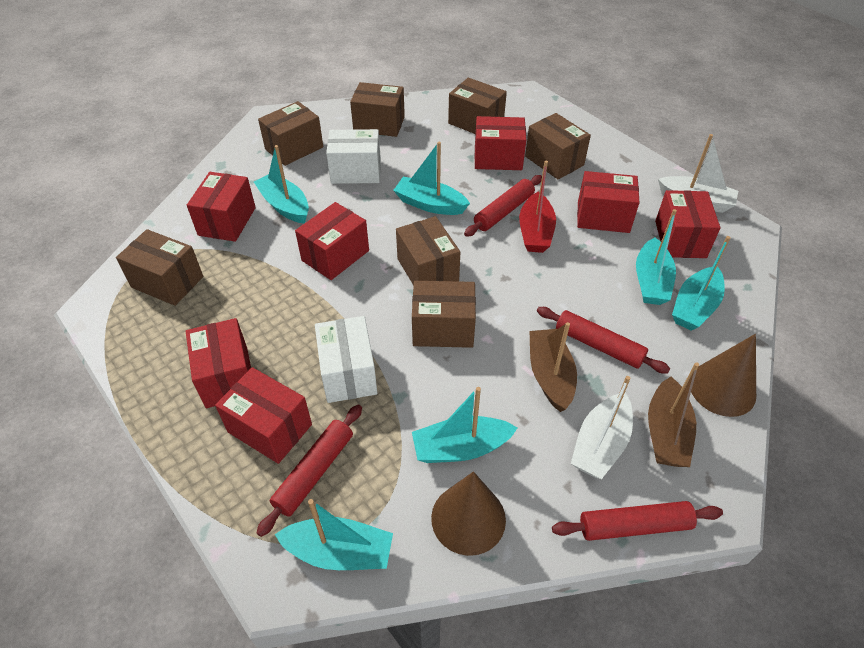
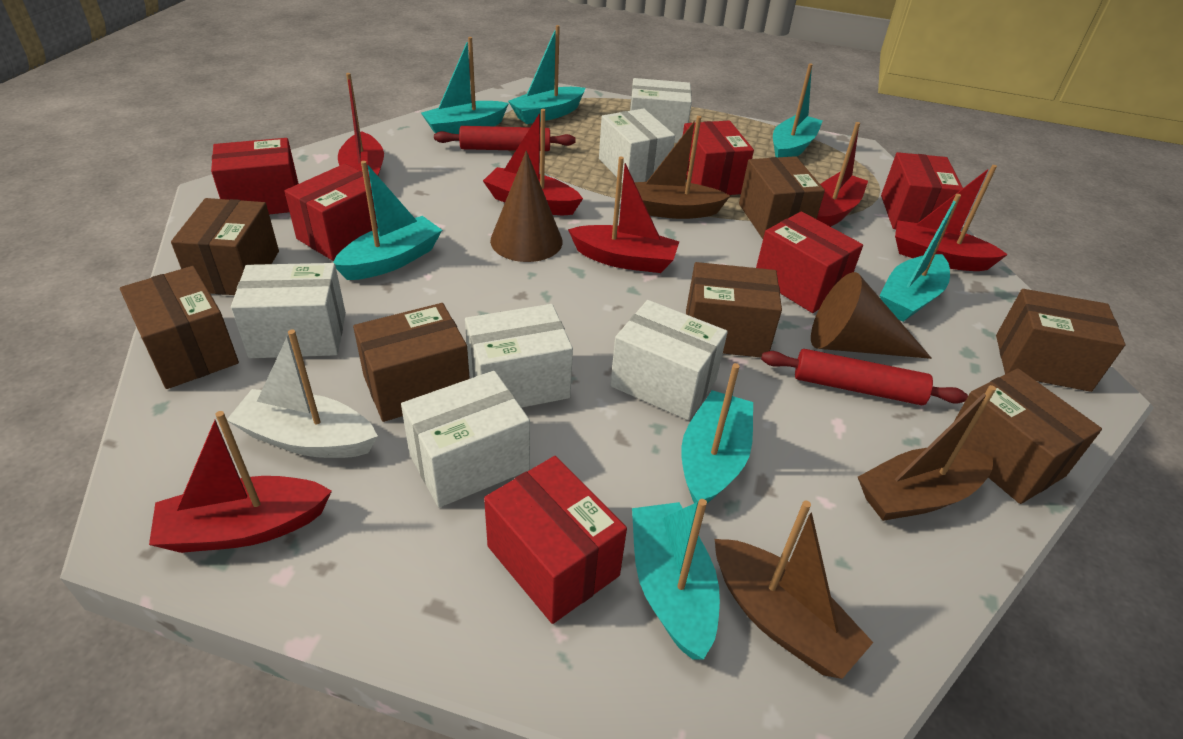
brown boat: [530,322,577,412] [648,362,699,467] = 2 -> [634,116,730,219] [715,501,874,679] [858,385,996,521] = 3
red boat: [519,161,556,253] = 1 -> [149,411,332,553] [338,73,384,176] [483,109,583,215] [568,157,679,273] [817,122,868,227] [895,165,1008,271] = 6
red box: [186,318,251,408] [187,172,256,242] [215,367,312,464] [295,202,369,280] [474,116,526,170] [577,171,640,233] [655,190,721,258] = 7 -> [211,138,299,215] [284,164,378,261] [484,456,627,624] [683,121,754,195] [756,212,863,313] [881,152,963,229] = 6
red rolling pin: [257,405,362,537] [464,175,542,237] [537,307,670,373] [552,501,723,541] = 4 -> [434,126,576,151] [761,349,968,405] = 2
turquoise boat: [254,145,309,224] [275,499,393,570] [393,142,470,215] [412,387,518,463] [636,209,677,305] [672,236,731,330] = 6 -> [333,161,442,280] [421,37,509,134] [508,25,585,124] [632,499,720,660] [682,363,753,503] [773,63,823,157] [880,194,961,322] = 7
white boat: [571,376,633,479] [658,134,738,213] = 2 -> [227,329,378,458] = 1
white box: [315,316,377,403] [326,129,381,184] = 2 -> [231,263,346,358] [401,371,530,508] [465,304,573,408] [599,108,675,183] [610,300,728,420] [630,78,692,143] = 6

